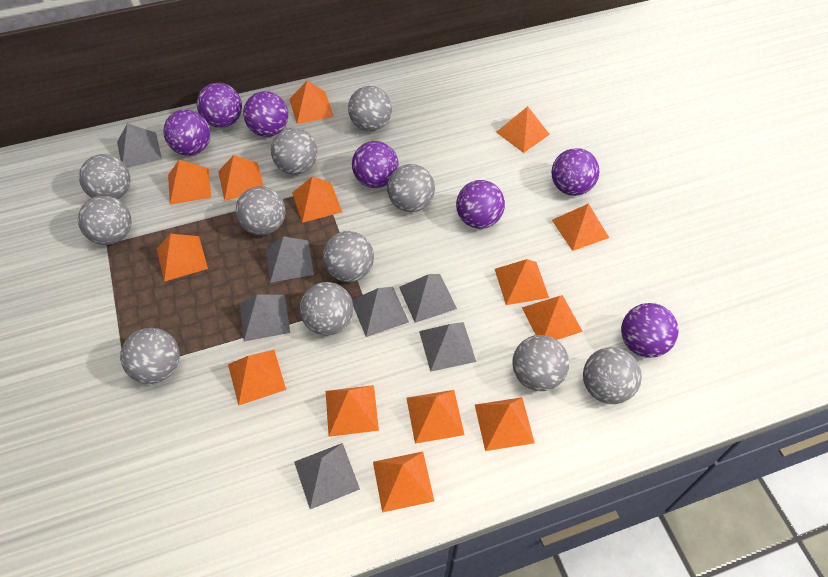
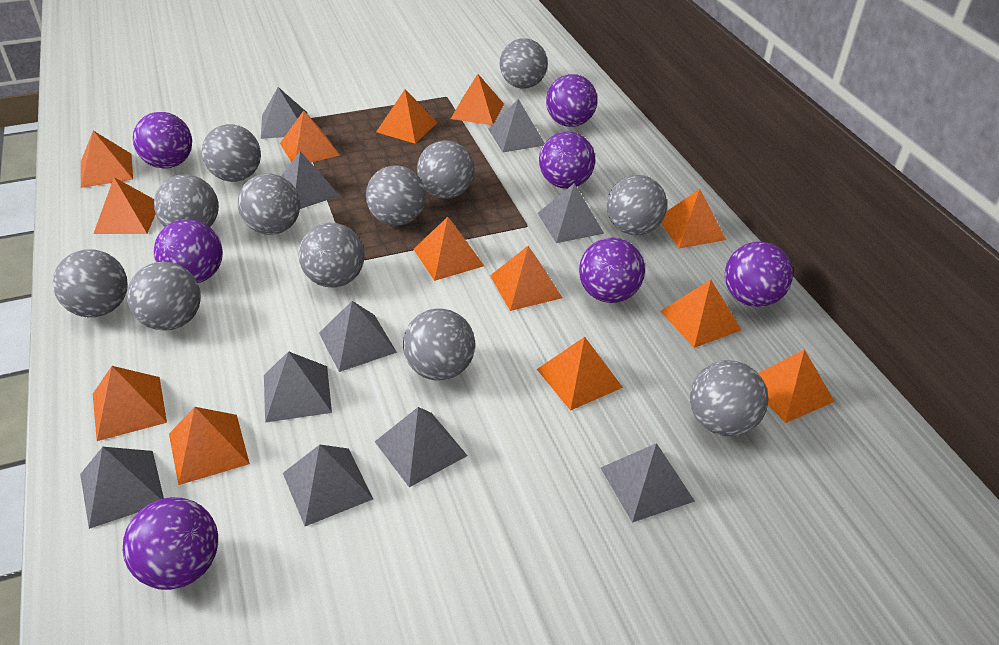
grey ball: [78,195,132,245] [79,154,130,199] [120,328,180,384] [236,186,285,235] [271,128,317,175] [300,282,353,335] [323,231,374,282] [348,86,392,131] [387,164,435,212] [512,335,569,391] [583,347,642,404] = 11 -> [53,249,128,317] [127,262,201,331] [154,174,219,227] [202,124,261,182] [238,174,300,235] [299,223,365,288] [366,165,426,226] [403,308,475,381] [417,141,474,199] [500,38,548,89] [607,175,667,235] [690,360,768,436] = 12
grey pyramid: [117,123,162,168] [240,295,290,341] [266,236,314,283] [294,443,360,509] [352,287,409,337] [399,274,457,323] [419,322,476,372] = 7 -> [80,447,164,529] [261,87,307,139] [264,351,332,423] [281,151,339,209] [283,445,373,526] [319,301,397,372] [375,407,468,487] [488,99,545,152] [537,183,604,243] [601,443,695,523] = 10
orange pyramid: [156,234,208,282] [168,160,211,205] [218,155,264,201] [228,350,286,405] [289,80,334,124] [292,176,342,223] [326,385,379,437] [373,452,434,512] [406,390,465,444] [475,397,535,451] [495,259,549,305] [496,106,550,153] [522,295,583,340] [552,203,609,251] = 14 -> [81,131,133,188] [93,177,156,234] [93,366,167,441] [169,407,250,485] [280,111,340,163] [376,90,438,144] [414,217,484,281] [451,74,504,125] [490,246,562,311] [537,337,623,411] [660,280,742,348] [661,189,726,249] [758,349,835,423] = 13

